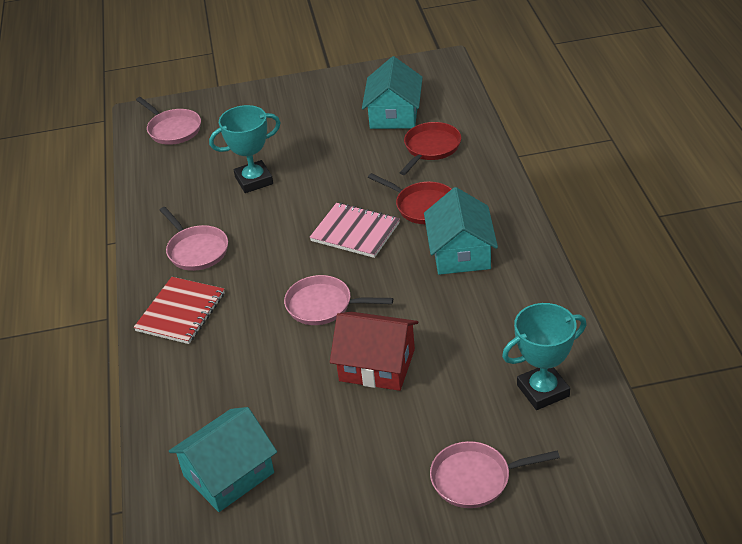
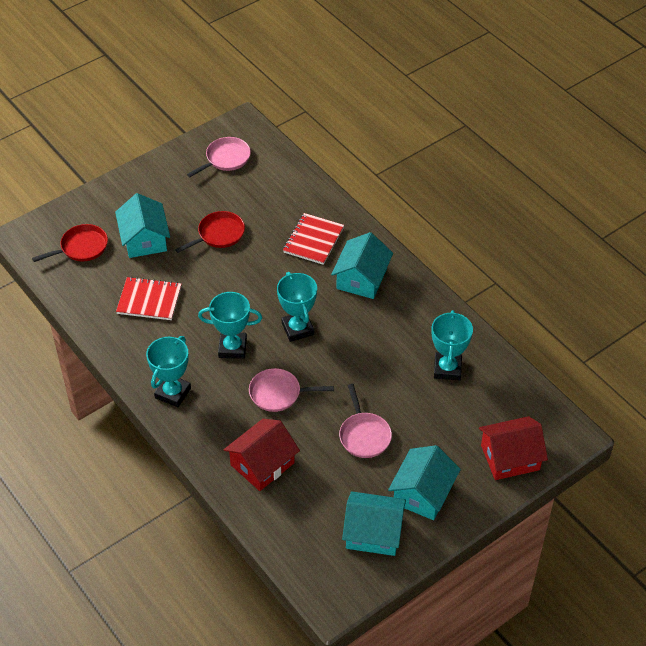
pink notebook: [309,203,400,258] = 1 -> none = 0
pink pan: [136,97,201,145] [160,207,228,271] [284,275,393,325] [430,441,560,508] = 4 -> [187,137,251,177] [249,368,334,412] [339,384,392,458] = 3
red house: [330,312,418,391] = 1 -> [224,419,300,491] [479,416,548,480] = 2
red notebook: [134,277,225,344] = 1 -> [116,277,182,320] [283,213,344,265] = 2
turquoise house: [169,407,277,512] [362,56,423,129] [424,187,498,275] = 3 -> [115,193,170,258] [331,232,393,299] [342,491,406,556] [388,445,461,520] = 4
turquoise trophy: [209,105,281,193] [502,303,587,410] = 2 -> [146,336,191,407] [198,292,262,359] [277,272,317,342] [431,310,473,380] = 4

